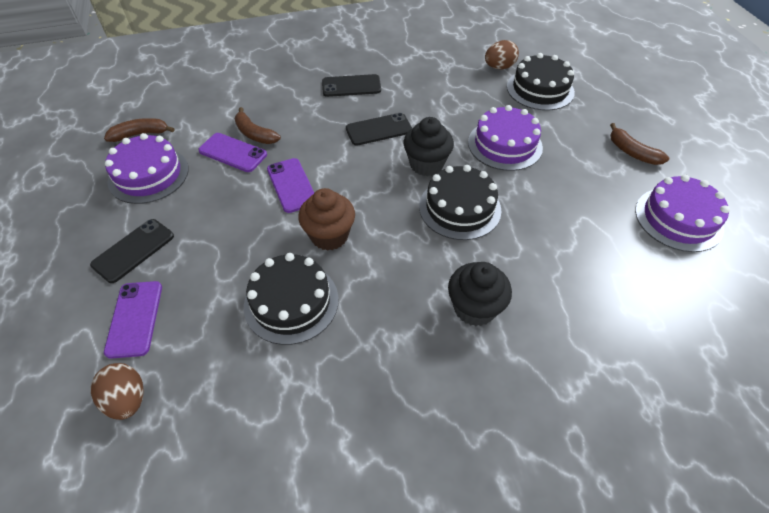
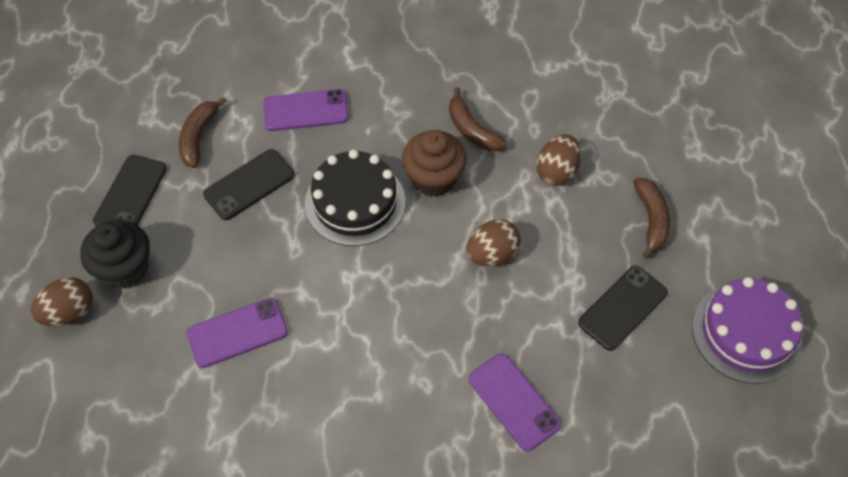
black cake: [244,253,339,345] [419,165,502,240] [507,53,575,111] = 3 -> [305,149,405,246] = 1
black cupcake: [403,117,454,176] [448,262,512,326] = 2 -> [80,219,150,289] = 1
brown egg: [91,363,144,420] [485,40,519,69] = 2 -> [31,277,93,326] [466,219,521,266] [536,134,581,186] = 3
purple cake: [105,133,189,204] [468,105,543,171] [635,175,730,252] = 3 -> [692,277,803,384] = 1

